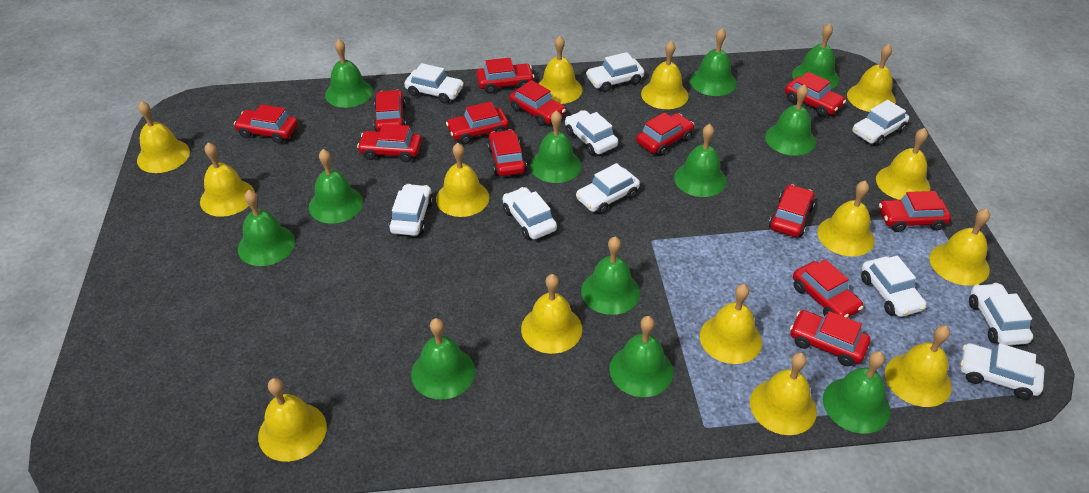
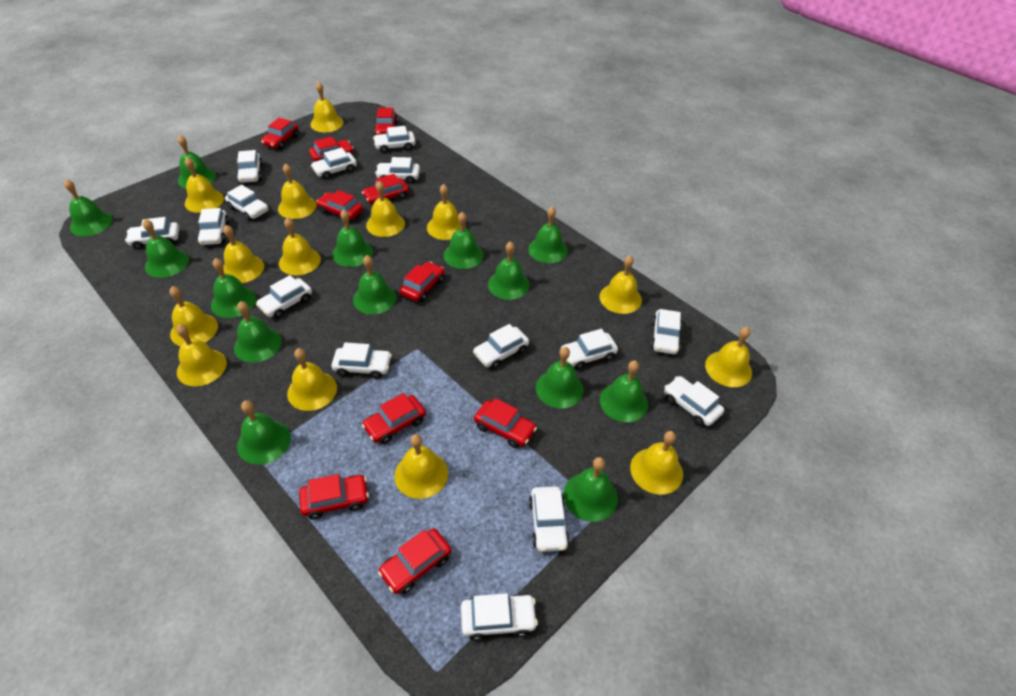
green bell: [238,190,295,266] [309,149,363,224] [325,39,373,108] [411,318,475,400] [530,110,582,183] [581,237,640,315] [609,316,673,397] [674,124,727,197] [690,28,737,96] [765,84,816,156] [792,23,839,90] [823,351,890,434] = 12 -> [64,179,113,236] [143,219,189,278] [178,135,216,189] [211,258,256,318] [234,301,282,363] [237,400,291,465] [332,209,373,267] [353,255,396,314] [443,212,484,269] [488,241,530,300] [528,207,568,263] [536,347,584,409] [563,457,618,522] [600,361,648,422] = 14
red car: [234,104,298,144] [357,124,422,162] [374,90,406,132] [446,102,509,144] [476,58,534,94] [487,129,527,176] [509,80,566,126] [636,112,694,156] [769,184,815,237] [785,72,846,117] [790,310,870,366] [793,259,863,318] [879,191,951,232] = 13 -> [261,118,299,149] [299,474,369,520] [309,137,354,162] [316,190,363,220] [362,174,409,204] [362,393,426,444] [374,108,398,135] [378,528,451,594] [399,262,445,302] [474,398,537,448] = 10
white car: [389,184,433,236] [404,63,464,104] [503,187,557,240] [565,110,618,155] [576,163,640,214] [586,52,644,92] [852,100,909,146] [861,256,926,317] [960,343,1044,399] [969,283,1033,346] = 10 -> [125,217,179,250] [197,208,229,245] [225,185,269,221] [237,150,263,183] [256,275,312,319] [311,148,357,179] [332,343,392,379] [373,126,416,153] [375,157,420,184] [461,593,538,641] [473,324,529,369] [529,486,570,552] [560,329,618,370] [651,309,682,354] [664,376,724,426] = 15

